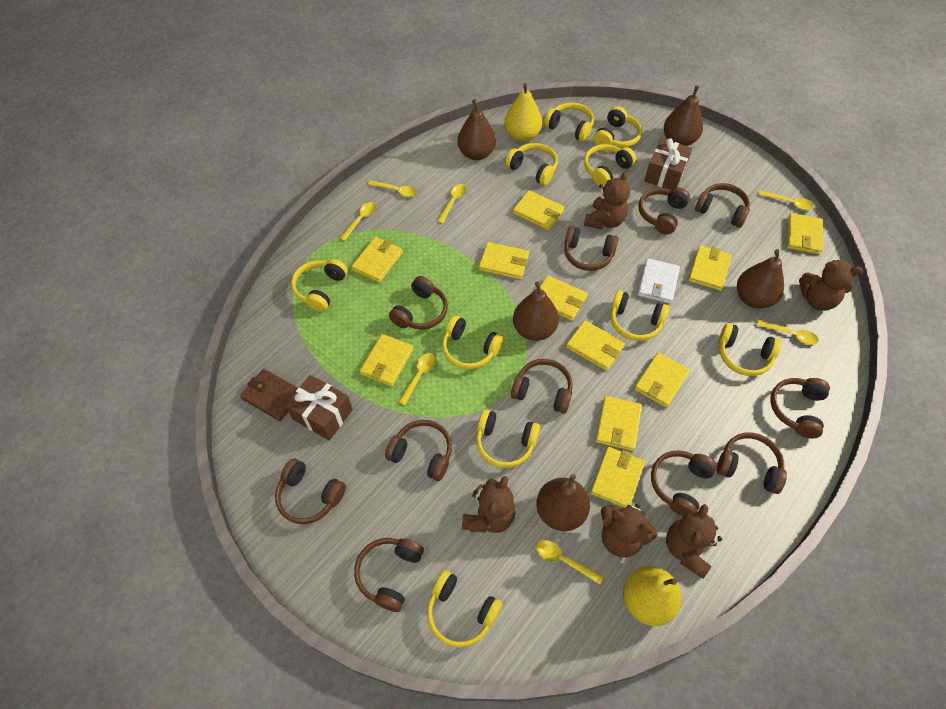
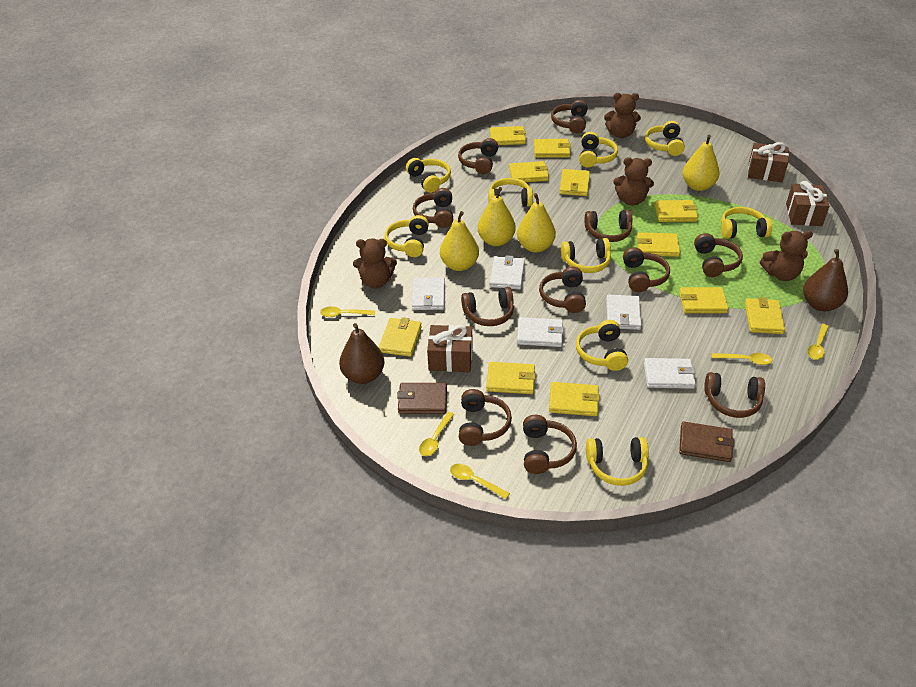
brown gift: [285,375,353,441] [644,138,692,190] = 2 -> [427,325,472,372] [748,142,789,182] [786,181,829,226] = 3
brown pear: [457,99,496,160] [513,281,559,341] [536,474,590,531] [664,86,703,146] [737,249,784,309] = 5 -> [339,323,384,384] [803,249,848,311] = 2
brown teddy bear: [462,476,516,533] [584,172,630,229] [601,504,658,558] [666,504,722,579] [799,260,863,311] = 5 -> [353,238,397,289] [604,93,641,138] [613,157,654,205] [760,231,813,281] = 4
brown wallet: [240,369,298,421] = 1 -> [397,383,447,414] [679,422,734,462] = 2
white wallet: [638,258,680,304] = 1 -> [412,277,445,310] [490,255,525,289] [517,317,564,347] [606,295,641,330] [644,358,696,389] = 5
yellow headphones: [291,259,348,312] [427,570,503,648] [442,316,504,369] [476,409,540,468] [505,143,558,185] [544,102,594,142] [584,144,636,186] [594,106,642,148] [610,291,669,341] [719,323,781,376] = 10 -> [385,215,429,257] [406,158,451,193] [488,178,533,207] [561,238,611,273] [576,320,628,371] [579,132,618,167] [586,437,648,486] [645,121,685,156] [721,207,772,239] = 9
yellow pear: [504,83,542,142] [623,566,682,626] = 2 -> [440,211,479,271] [477,187,516,246] [517,193,556,253] [682,135,720,191] = 4
yellow spoon: [340,202,376,241] [368,180,417,197] [398,353,436,405] [437,184,466,224] [536,540,603,584] [757,320,819,345] [759,191,813,210] = 7 -> [320,306,375,317] [419,412,454,456] [450,464,510,499] [712,353,772,365] [807,324,829,360] = 5

